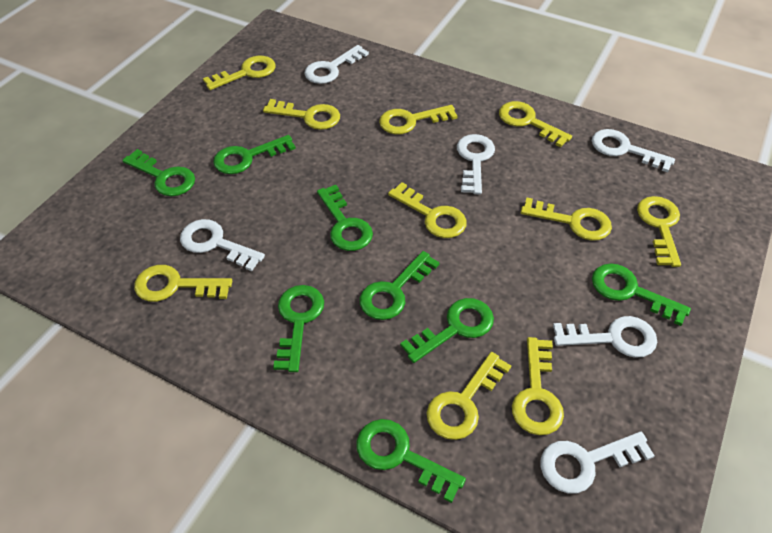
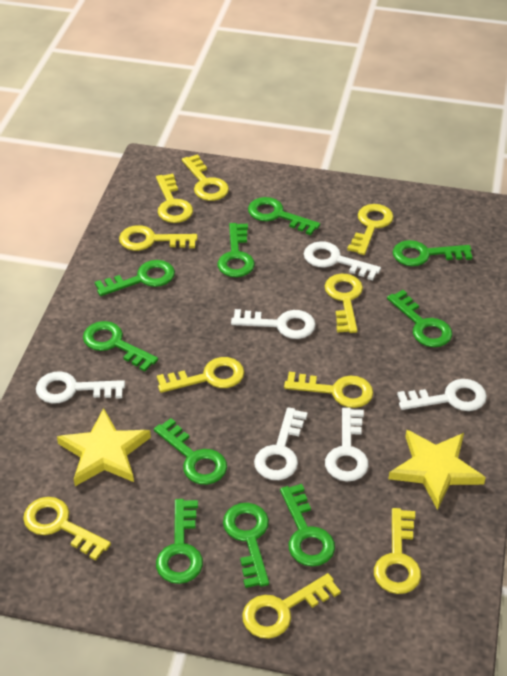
green key: [122,149,195,196] [213,135,296,174] [273,285,324,372] [317,185,373,251] [356,419,466,503] [360,251,440,320] [400,298,494,363] [592,263,691,326] = 8 -> [83,321,158,372] [95,260,175,296] [154,418,227,485] [156,499,203,584] [217,223,255,277] [223,503,269,588] [248,197,320,235] [280,484,335,567] [387,290,452,347] [393,240,472,266] = 10
yellow star: none = 0 -> [57,408,151,486] [389,430,486,510] = 2

